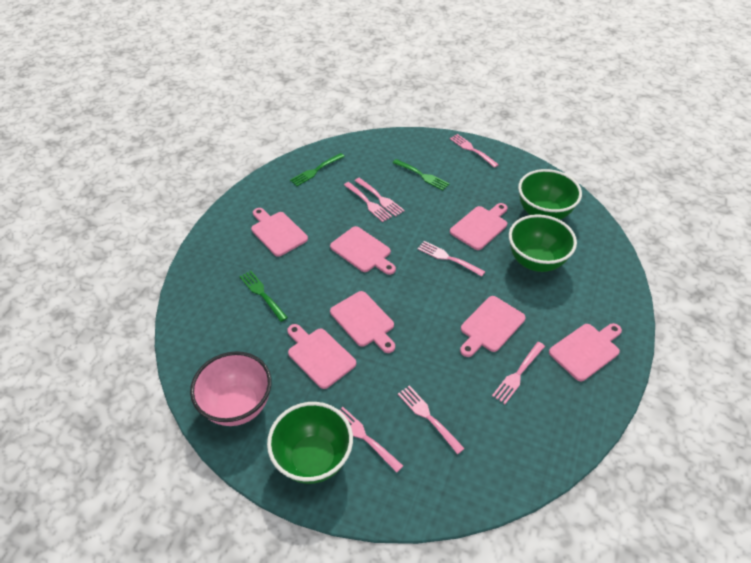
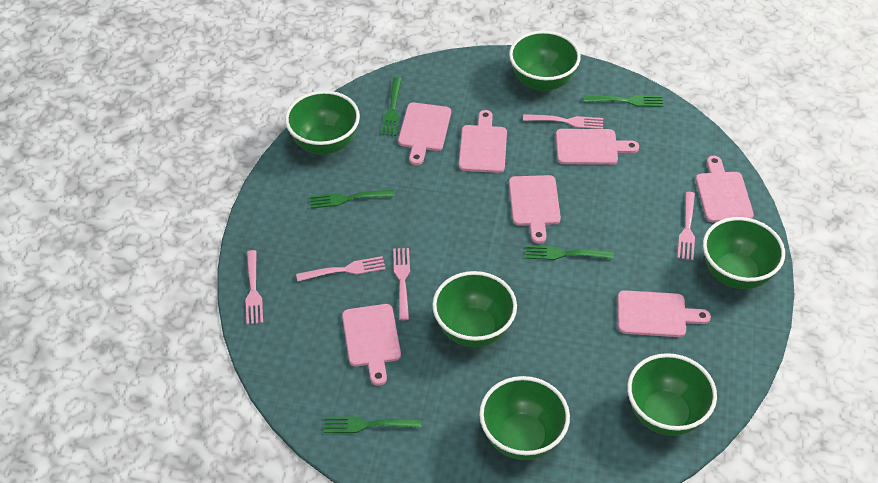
green bowl: [267,402,353,484] [509,214,577,272] [518,169,582,220] = 3 -> [285,91,360,155] [432,271,517,347] [479,376,570,460] [509,30,581,92] [627,353,717,436] [703,217,785,289] = 6
green fork: [239,271,288,322] [290,153,345,186] [393,159,450,190] = 3 -> [310,189,395,209] [324,417,422,433] [381,77,402,136] [526,245,614,260] [584,95,663,107] = 5
pink bowl: [190,351,272,426] = 1 -> none = 0
pink fork: [339,407,403,473] [344,182,392,222] [355,178,405,216] [398,385,465,454] [418,241,485,277] [450,134,499,168] [492,342,545,404] = 7 -> [245,250,263,325] [296,256,386,281] [393,248,410,320] [523,114,603,129] [677,192,695,260] = 5

